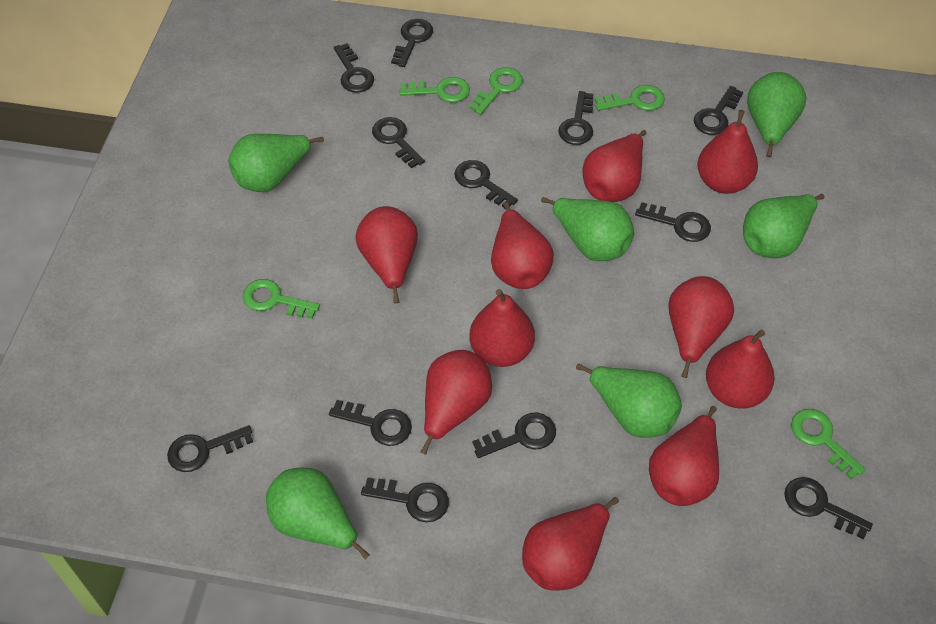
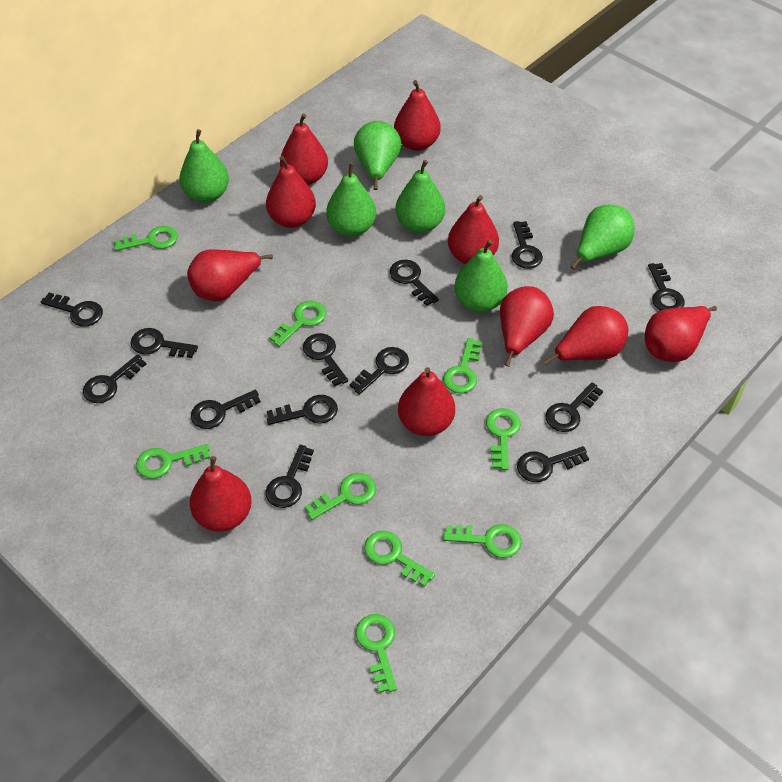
black key: [167,425,253,472] [329,400,412,446] [334,43,374,93] [361,477,449,523] [372,117,425,169] [391,19,433,67] [454,160,518,209] [472,413,556,458] [558,91,594,145] [635,202,711,242] [694,86,743,135] [784,477,873,539] = 12 -> [41,293,103,327] [83,354,146,403] [131,328,198,358] [191,390,261,429] [266,445,314,508] [267,395,338,425] [303,333,348,386] [350,347,409,395] [390,260,439,306] [512,221,543,269] [517,446,589,482] [545,382,603,432] [648,263,685,311] = 13
green key: [242,279,320,319] [399,77,470,102] [469,67,523,115] [595,85,665,111] [791,409,866,479] = 5 -> [114,226,178,251] [136,444,210,479] [269,301,326,347] [305,473,376,520] [355,614,397,693] [364,531,435,587] [443,338,482,393] [443,524,522,558] [486,408,521,470] = 9

